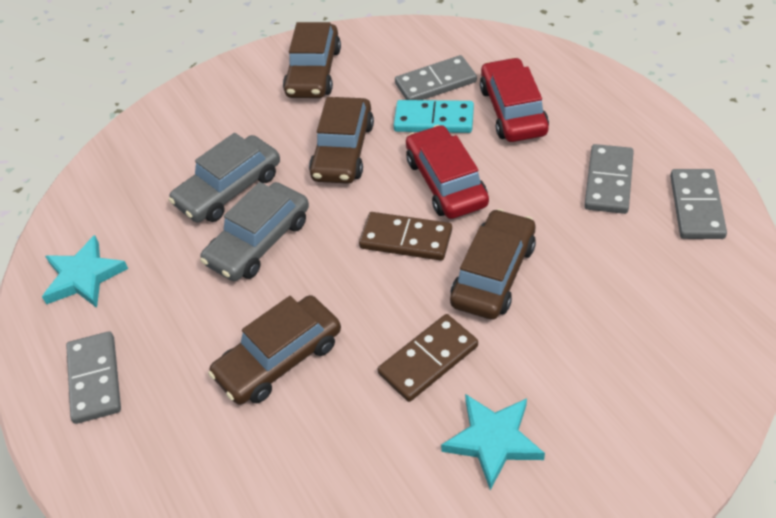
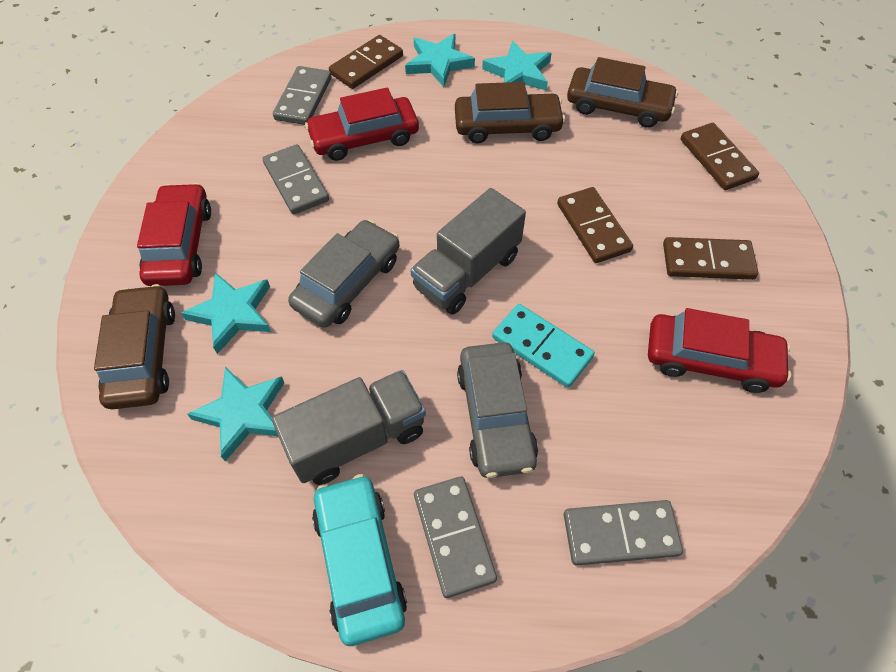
brown car: [208,295,341,405] [283,22,341,98] [309,97,374,184] [450,209,536,319] = 4 -> [94,284,175,409] [455,82,565,143] [567,57,678,128] = 3
brown domino: [359,212,452,261] [377,314,478,402] = 2 -> [329,35,403,89] [557,187,633,263] [663,237,758,280] [681,123,759,190] = 4
grey truck: none = 0 -> [272,370,426,485] [411,188,526,314] = 2
red car: [406,125,489,219] [480,57,549,142] = 2 -> [137,183,211,286] [305,87,419,161] [648,308,791,393] = 3
turquoise car: none = 0 -> [312,474,407,646] = 1
turquoise star: [42,235,128,308] [441,394,545,490] = 2 -> [181,273,271,354] [187,367,284,461] [405,34,475,87] [482,41,552,90] = 4

